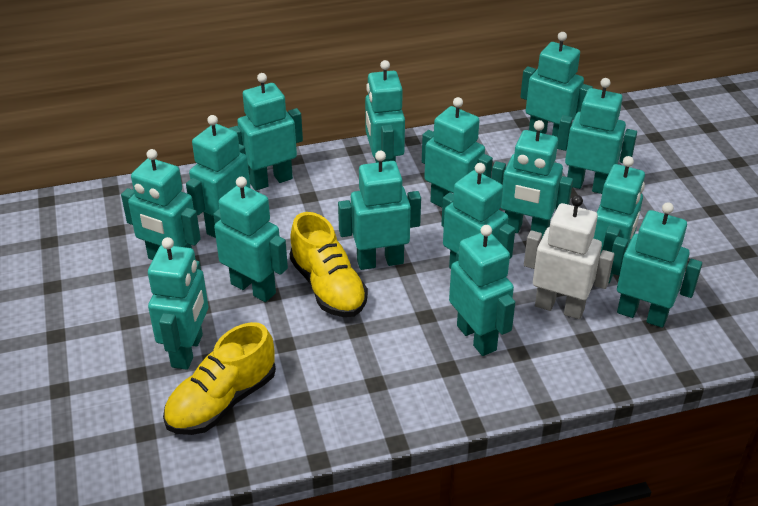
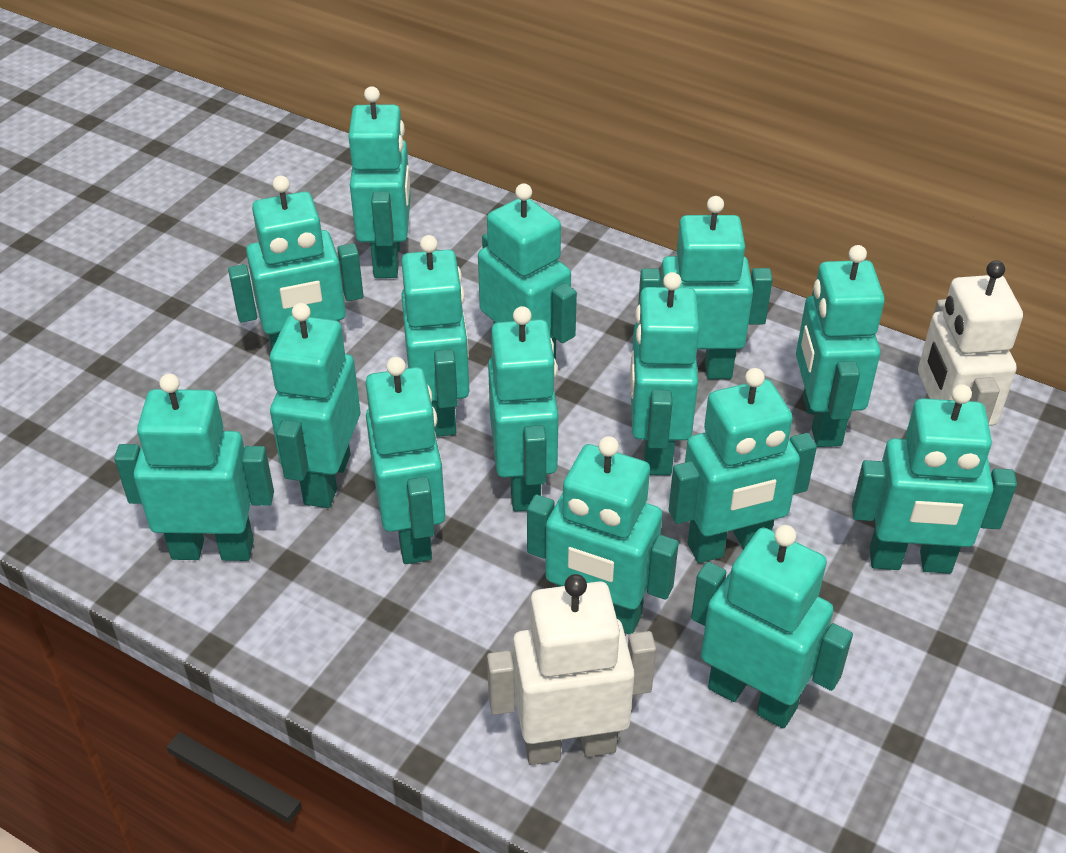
white robot: [524,195,614,319] = 1 -> [487,574,656,765] [918,260,1023,426] = 2
yellow shoe: [163,322,276,435] [290,212,368,317] = 2 -> none = 0

